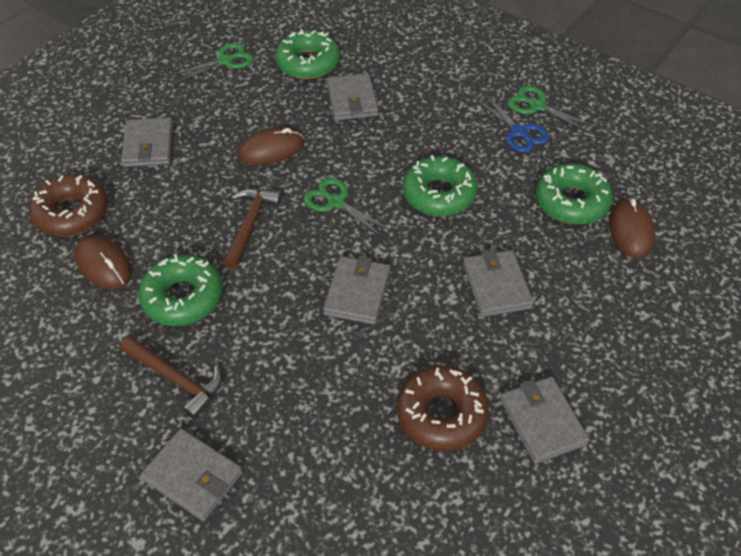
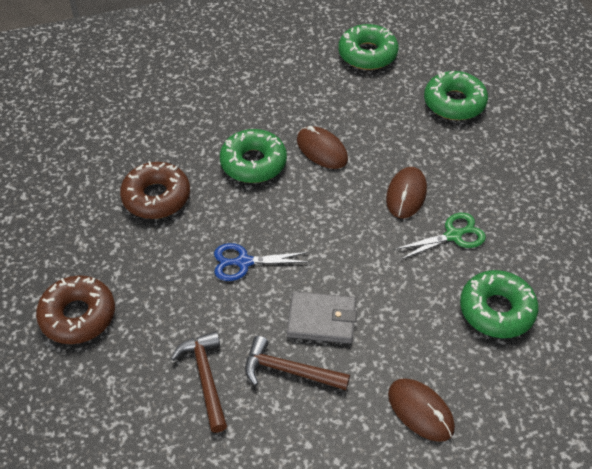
green scissors: [169,43,254,84] [304,178,393,238] [508,86,595,133] = 3 -> [394,213,486,260] = 1
grey wallet: [121,117,173,167] [140,428,243,521] [323,256,390,325] [327,73,378,121] [463,250,534,317] [500,376,589,464] = 6 -> [287,291,357,344] = 1

